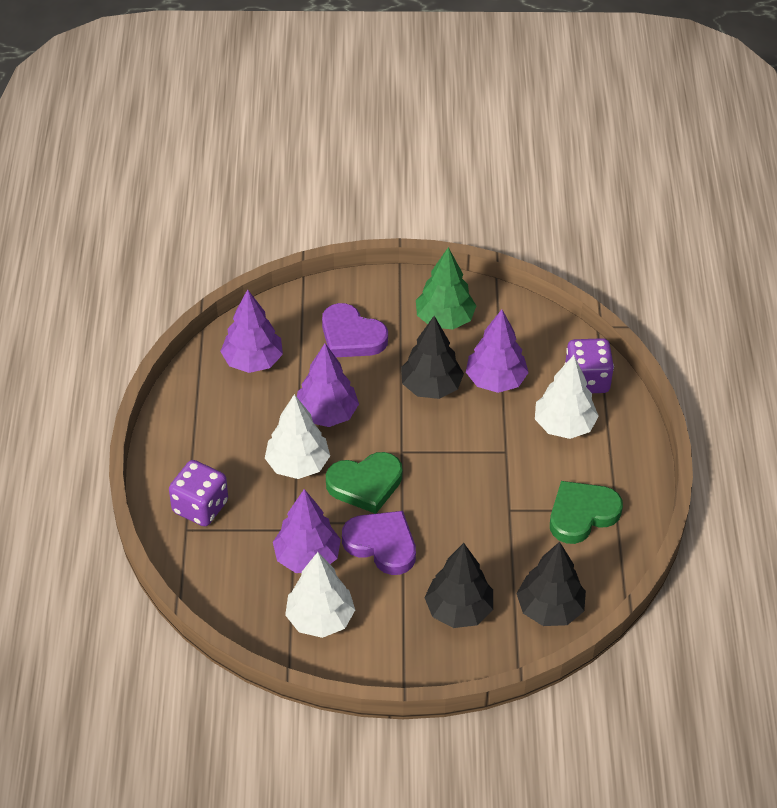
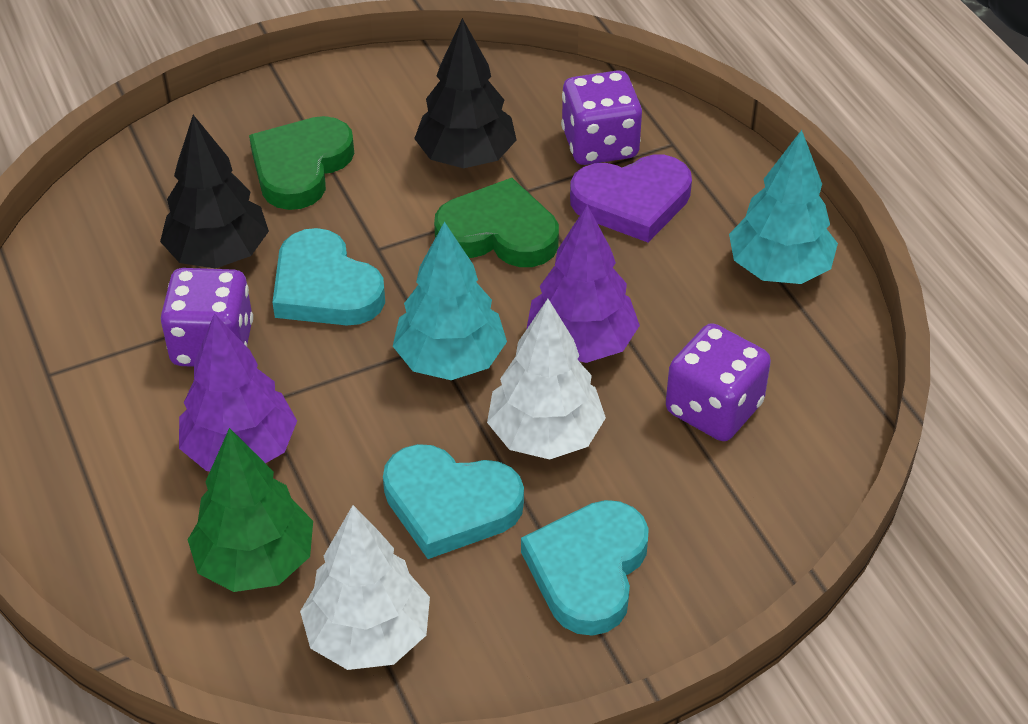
black tree: [401,316,464,399] [424,543,493,628] [516,542,586,626] = 3 -> [160,115,269,269] [414,18,517,168] = 2
purple dice: [169,460,228,526] [565,338,614,393] = 2 -> [161,268,253,367] [561,70,642,165] [666,323,771,441] = 3
purple heart: [322,303,388,357] [342,511,416,575] = 2 -> [570,155,692,242] = 1
purple tree: [220,289,283,373] [273,489,341,573] [297,343,359,427] [466,309,529,393] = 4 -> [179,313,297,471] [527,205,640,363] = 2
turquoise heart: none = 0 -> [272,228,385,325] [383,444,524,559] [521,500,649,636] = 3
turquoise tree: none = 0 -> [393,222,507,380] [729,130,838,284] = 2
white tree: [265,394,330,479] [285,552,355,638] [535,355,599,439] = 3 -> [300,505,430,670] [487,299,606,460] = 2

